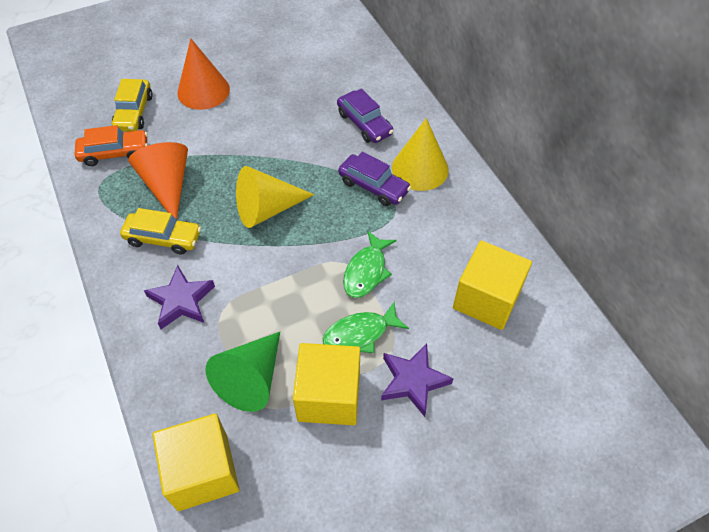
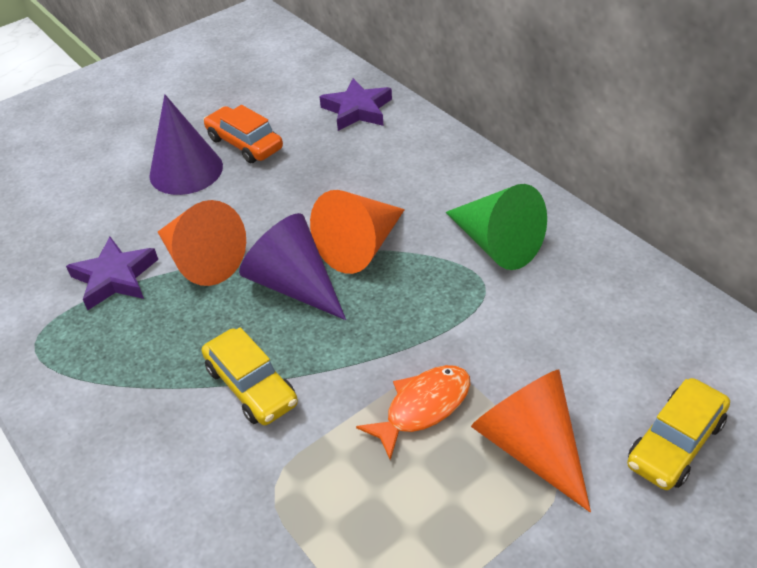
green fish: [323,302,409,353] [343,230,396,298] = 2 -> none = 0
orange cone: [128,142,188,220] [178,38,230,110] = 2 -> [158,200,246,286] [310,190,405,274] [471,369,591,512] = 3
orange fish: none = 0 -> [356,365,471,460] = 1
purple car: [337,89,394,143] [338,151,411,206] = 2 -> none = 0
purple cone: none = 0 -> [149,94,223,195] [239,213,346,320] = 2
yellow cone: [236,166,314,228] [392,118,448,191] = 2 -> none = 0
yellow cube: [153,413,239,511] [293,343,360,425] [453,240,532,330] = 3 -> none = 0

